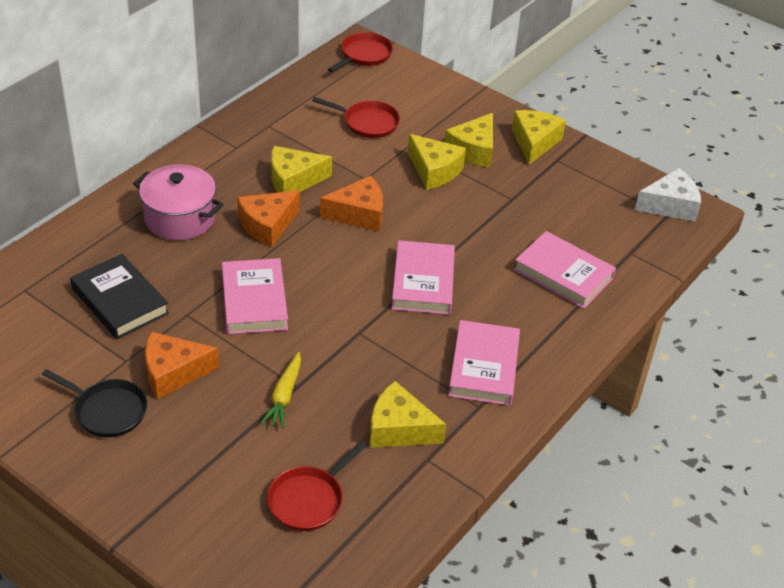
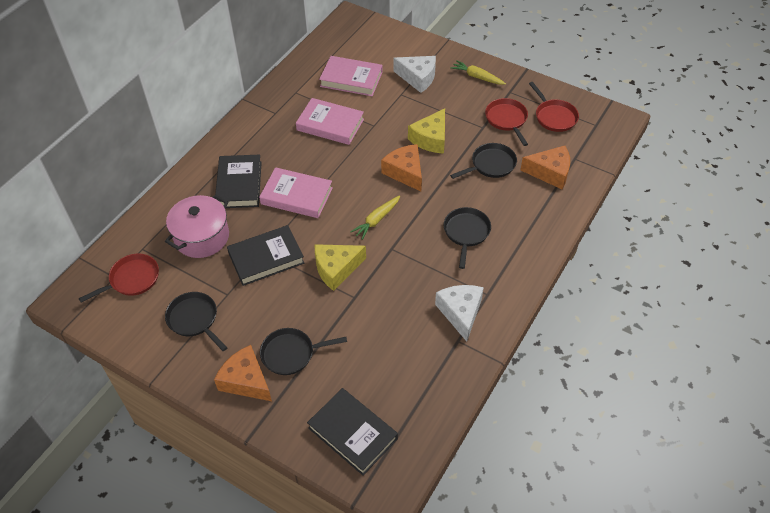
black book: [70,254,169,339] = 1 -> [215,155,262,208] [227,225,304,286] [307,388,398,476] = 3
black pan: [42,369,147,437] = 1 -> [165,292,228,351] [260,328,347,375] [444,207,491,269] [450,143,517,179] = 4
pink book: [222,258,288,334] [392,240,455,315] [448,320,520,406] [514,231,616,309] = 4 -> [259,167,333,218] [296,98,364,145] [319,56,382,96] = 3
white cheese: [635,168,701,222] = 1 -> [393,56,436,93] [435,285,484,342] = 2
yellow carrot: [260,352,301,428] = 1 -> [350,195,400,240] [451,60,506,85] = 2
yellow cheese: [271,146,332,193] [370,381,446,448] [408,134,466,190] [444,113,493,167] [512,110,566,165] = 5 -> [315,244,366,291] [408,108,445,154] = 2

